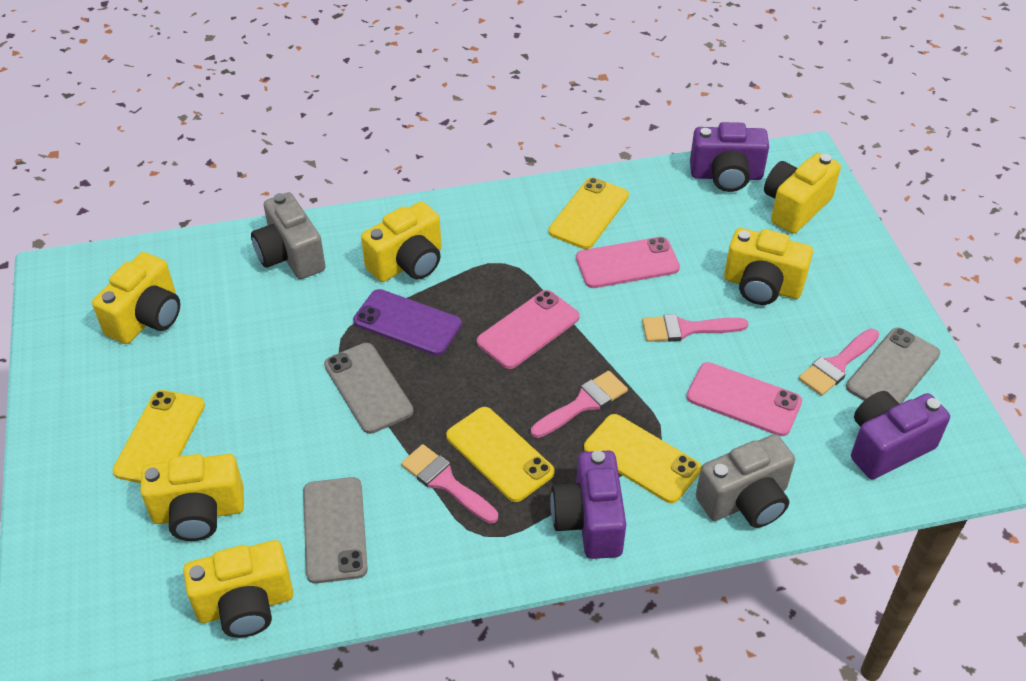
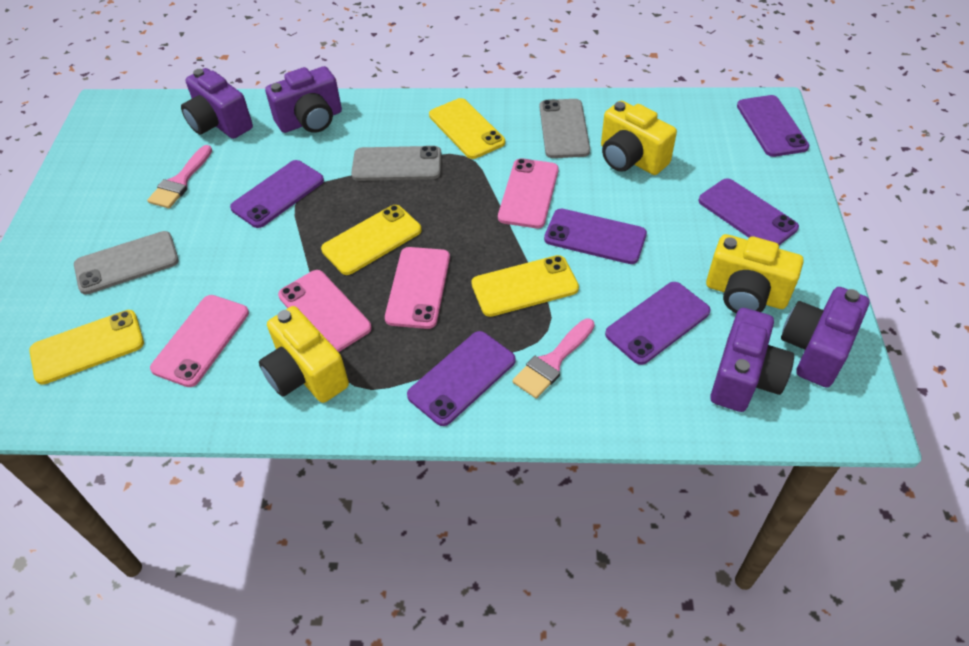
grey camera: [251,192,326,279] [696,434,795,528] = 2 -> none = 0
pink brush: [401,444,498,523] [531,371,628,438] [642,314,748,342] [798,329,879,396] = 4 -> [147,145,212,208] [512,319,595,399] = 2
pink phone: [477,290,580,369] [576,237,680,288] [687,362,802,436] = 3 -> [150,295,249,387] [278,270,372,352] [385,247,450,329] [498,158,559,228] = 4
purple camera: [550,450,626,559] [690,122,769,192] [851,391,950,479] = 3 -> [181,68,253,139] [265,66,342,133] [710,308,794,412] [781,287,869,388] = 4
purple phone: [353,289,462,356] = 1 -> [230,160,324,228] [407,331,516,426] [544,209,647,264] [605,282,711,365] [698,178,799,245] [737,95,809,157] = 6
yellow camera: [92,252,180,344] [140,454,244,541] [183,540,293,638] [361,201,441,282] [724,228,813,305] [764,153,841,234] = 6 -> [259,306,349,403] [601,101,677,175] [706,234,804,313] = 3

